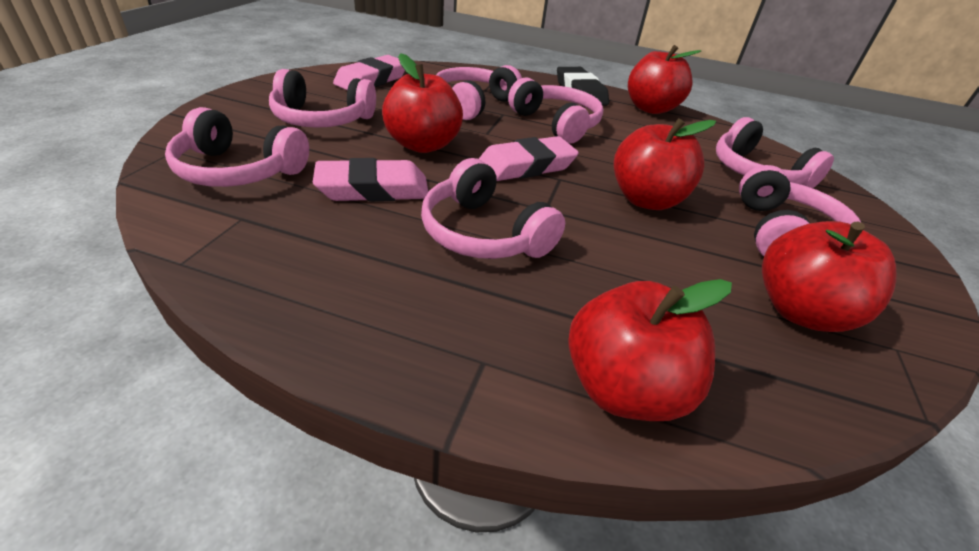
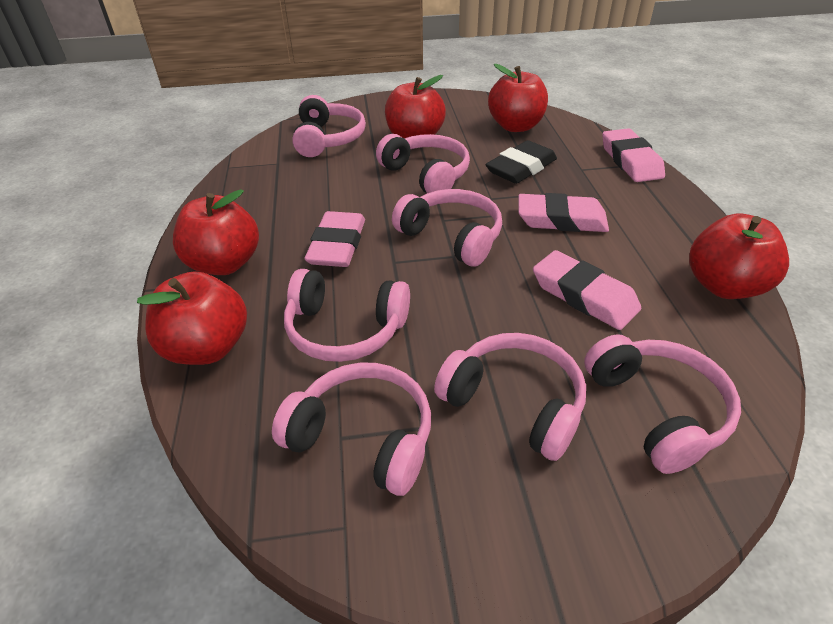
pink eraser: [313,158,428,202] [333,55,405,90] [479,136,579,181] = 3 -> [305,211,365,267] [518,193,609,232] [533,250,641,330] [602,128,665,182] = 4

